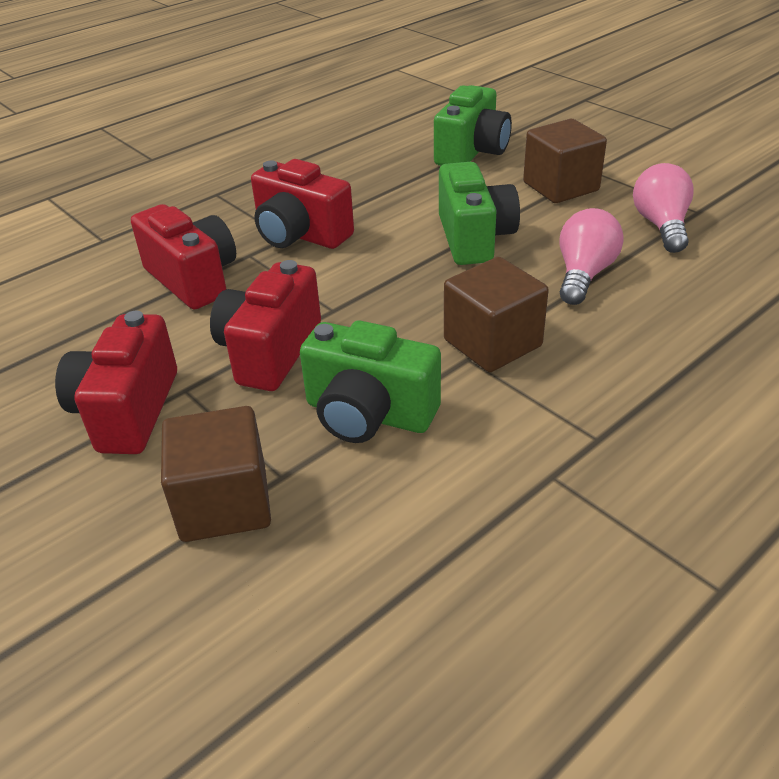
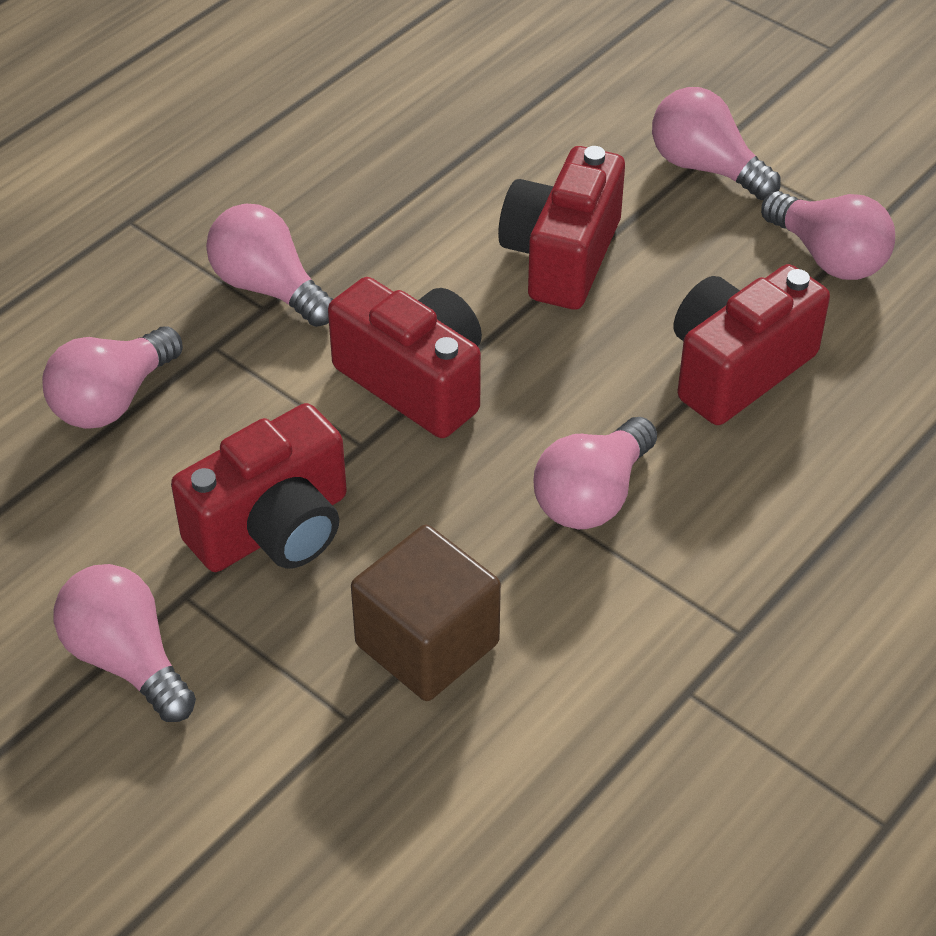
brown cube: [161,406,271,542] [444,257,549,372] [523,119,607,203] = 3 -> [351,524,501,701] = 1
green camera: [300,320,441,443] [434,85,512,166] [439,162,520,265] = 3 -> none = 0
pink light bulb: [559,208,624,305] [633,163,694,253] = 2 -> [42,326,183,429] [54,564,196,722] [206,204,333,327] [534,417,657,529] [652,87,781,200] [761,191,895,280] = 6

